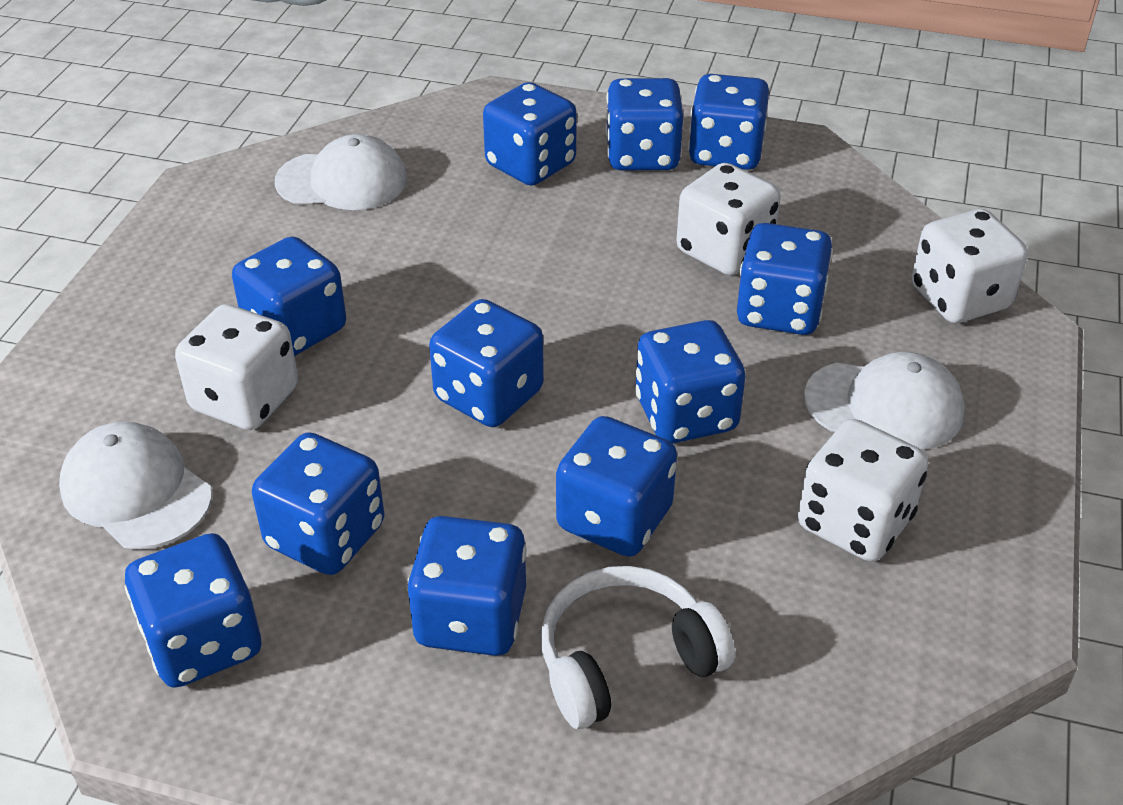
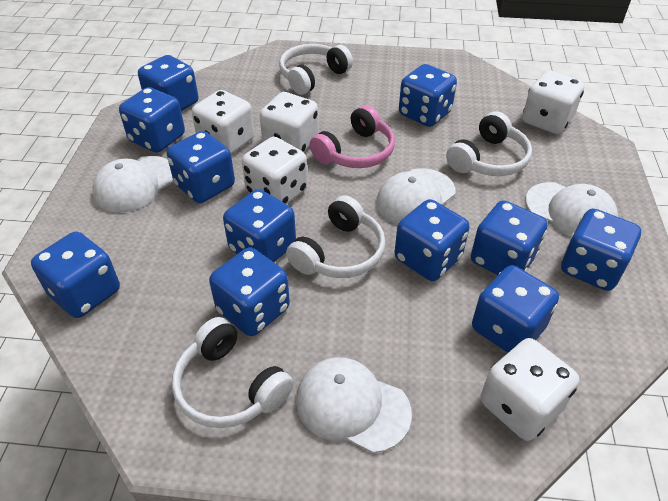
pink headphones: none = 0 -> [310,105,395,168] = 1
white cap: [59,421,212,549] [275,134,407,210] [804,352,965,450] = 3 -> [92,156,174,213] [296,357,412,453] [376,168,456,225] [525,182,618,237] = 4
white dice: [175,304,298,430] [677,163,780,275] [798,419,928,562] [912,209,1028,323] = 4 -> [192,90,254,154] [242,137,308,204] [259,92,319,152] [481,338,579,441] [522,71,584,134] = 5
white headphones: [541,566,735,729] = 1 -> [172,317,294,428] [279,44,353,95] [286,195,386,278] [446,111,532,176] = 4

